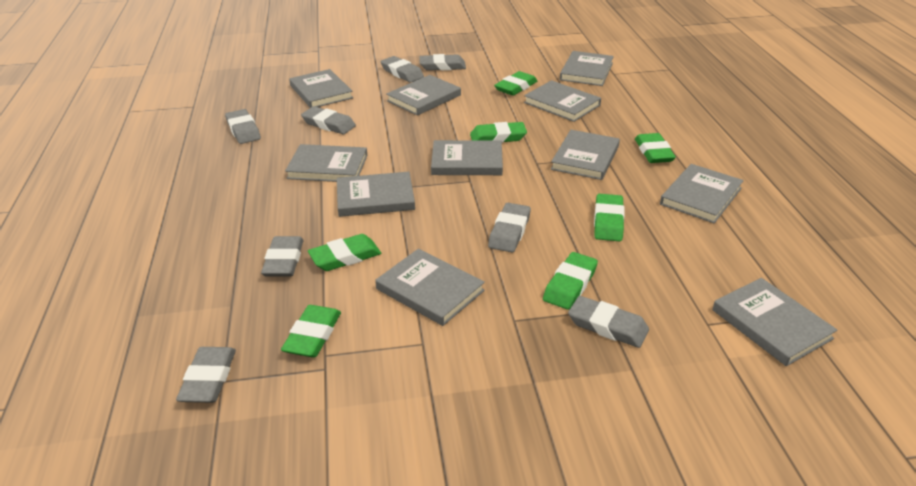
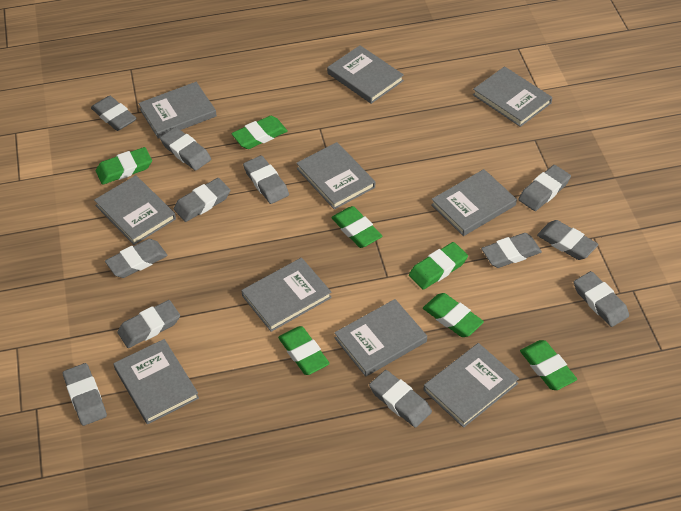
grey book: [285,144,368,182] [289,69,353,108] [337,172,415,217] [375,248,485,326] [386,75,461,116] [431,140,503,175] [524,80,601,122] [551,130,620,180] [560,51,614,86] [660,164,744,223] [712,278,837,366] = 11 -> [94,175,176,245] [113,339,199,424] [138,82,217,139] [241,258,332,332] [296,142,375,209] [327,45,404,104] [334,299,427,377] [423,343,519,428] [431,169,517,236] [473,66,552,127] = 10
grey eraser: [176,347,236,403] [225,109,261,144] [261,236,303,277] [301,106,356,134] [380,56,424,83] [419,54,466,71] [488,203,531,252] [568,296,649,348] = 8 -> [63,363,107,426] [91,96,137,131] [105,239,167,278] [117,300,180,348] [160,127,211,171] [174,178,230,222] [243,155,289,204] [369,370,432,428] [481,233,542,268] [518,165,571,211] [537,220,598,260] [574,271,629,327] = 12

